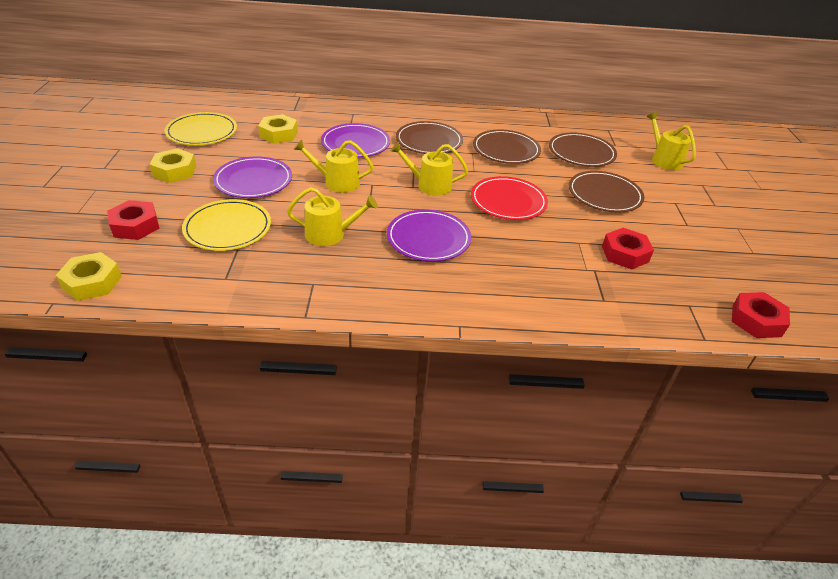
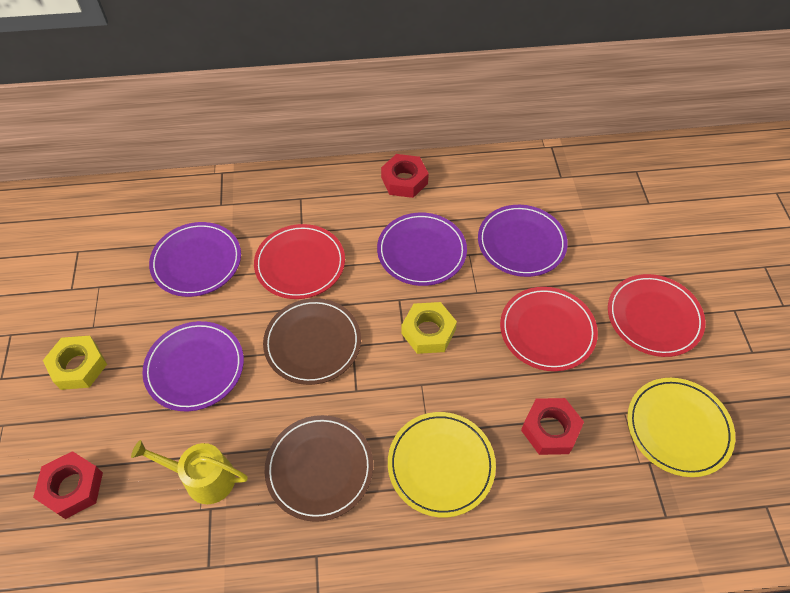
brown plate: [396,121,463,154] [473,130,541,164] [549,132,617,167] [569,171,644,213] = 4 -> [263,298,361,385] [265,415,373,522] = 2
purple plate: [213,156,292,198] [321,123,390,157] [387,209,471,262] = 3 -> [142,321,244,411] [149,222,241,297] [377,213,467,286] [478,205,568,277] = 4
red plate: [471,176,548,220] = 1 -> [254,224,345,299] [500,287,598,371] [608,274,706,357] = 3
yellow nut: [56,252,122,301] [149,148,196,183] [258,114,298,144] = 3 -> [43,336,107,390] [401,302,457,354] = 2
yellow watering can: [287,187,378,246] [294,140,373,193] [390,142,468,196] [647,112,696,170] = 4 -> [131,440,248,504] = 1

